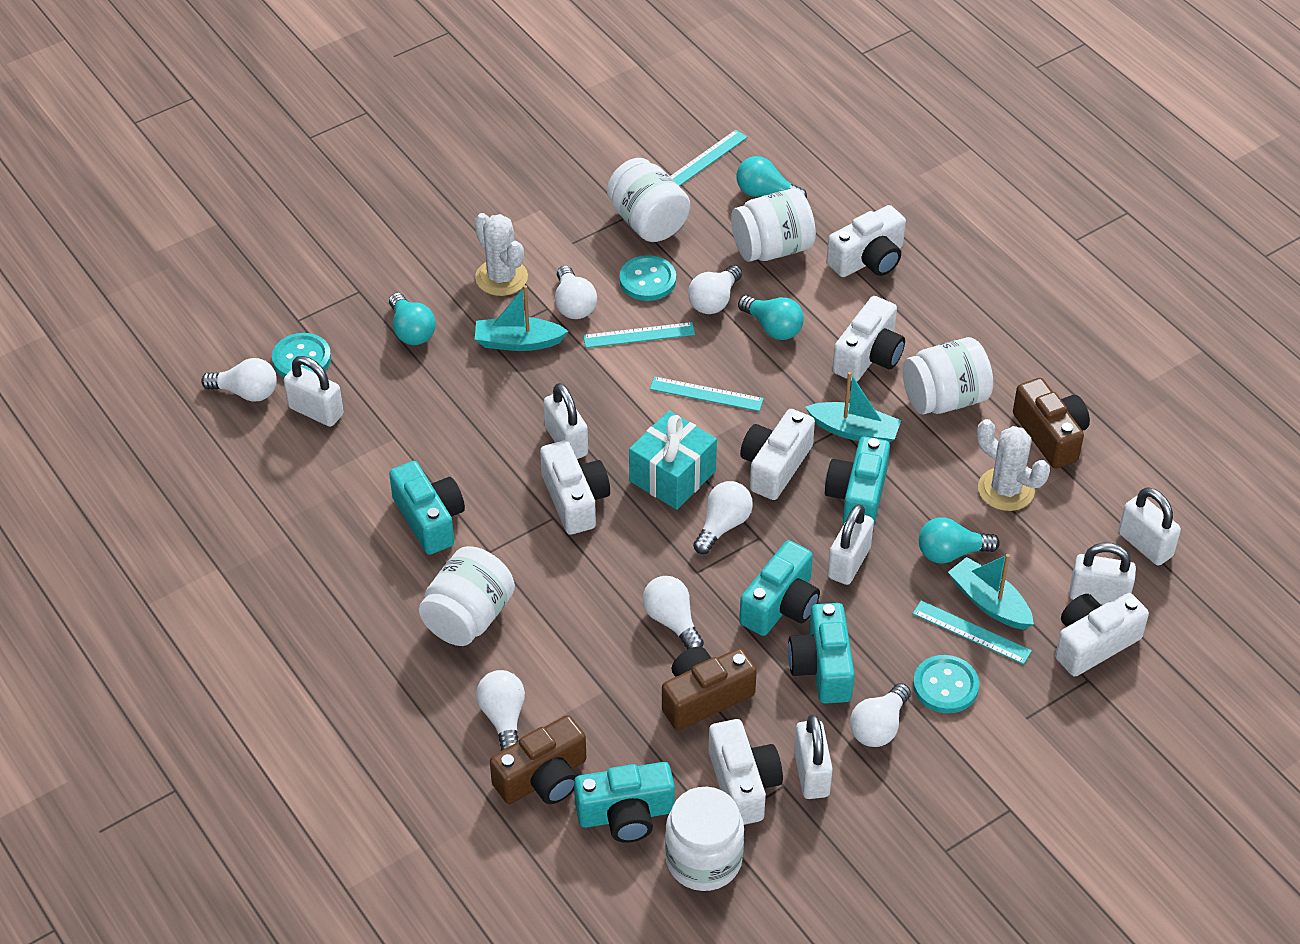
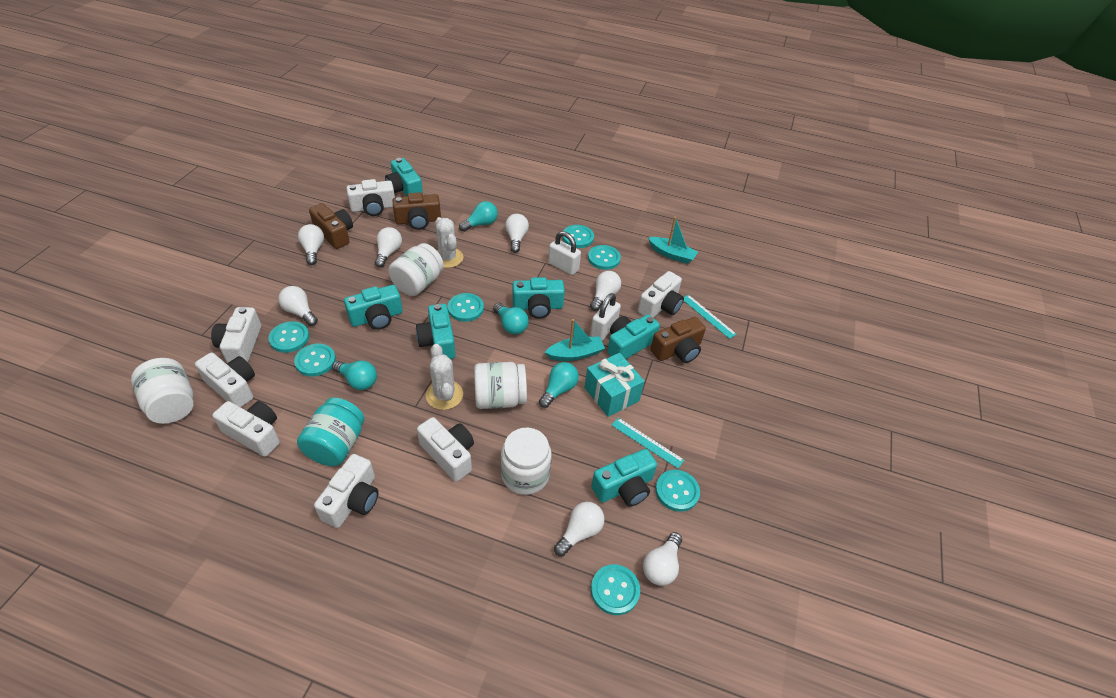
turquoise boat: [475,285,568,351] [806,372,901,443] [948,554,1034,630] = 3 -> [545,319,605,361] [648,217,698,264] = 2
turquoise button: [272,333,331,377] [619,255,676,301] [913,655,979,713] = 3 -> [268,321,309,353] [294,343,336,376] [448,293,484,322] [562,225,594,248] [588,245,621,270] [591,564,640,615] [655,470,700,512] = 7
turquoise camera: [389,461,465,555] [574,762,675,843] [739,540,820,636] [788,603,855,704] [825,437,890,527] = 5 -> [344,285,403,330] [385,158,423,196] [416,304,455,359] [512,277,565,319] [591,449,657,507] [607,314,660,359] = 6
turquoise jar: none = 0 -> [297,398,364,466] = 1
turquoise ruler: [583,322,695,348] [650,376,764,411] [670,130,747,186] [913,601,1032,664] = 4 -> [611,418,684,468] [684,295,737,339] = 2
white camera: [540,440,610,535] [708,719,783,825] [740,409,815,500] [827,205,906,277] [832,296,905,382] [1055,593,1149,676] = 6 -> [195,352,255,407] [211,307,261,363] [212,401,280,457] [314,454,379,528] [346,179,395,216] [417,417,474,482] [638,271,684,318] = 7
white jar: [419,546,515,646] [607,158,690,242] [665,787,744,891] [731,189,816,262] [903,337,993,414] = 5 -> [131,358,194,424] [388,243,444,296] [474,362,527,409] [501,428,552,495] = 4
white padlock: [284,356,343,427] [544,383,588,459] [794,714,833,799] [828,504,874,585] [1069,543,1136,605] [1118,487,1181,566] = 6 -> [548,231,581,275] [590,293,621,340] = 2

